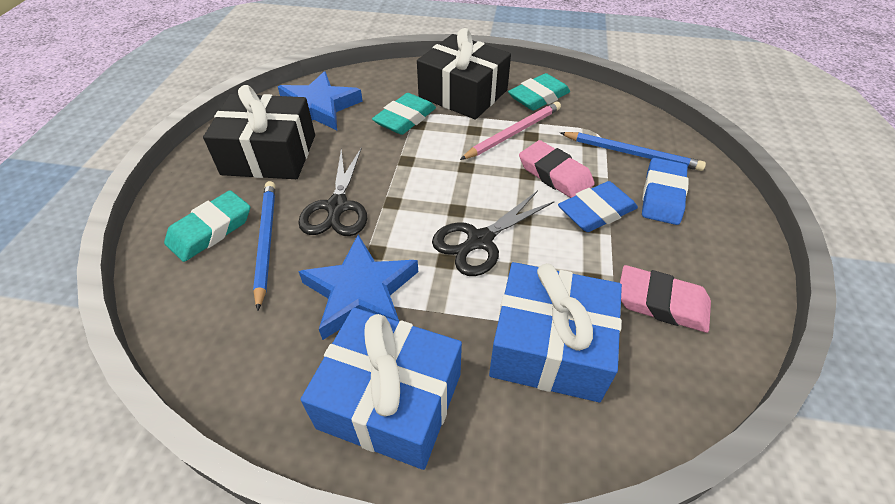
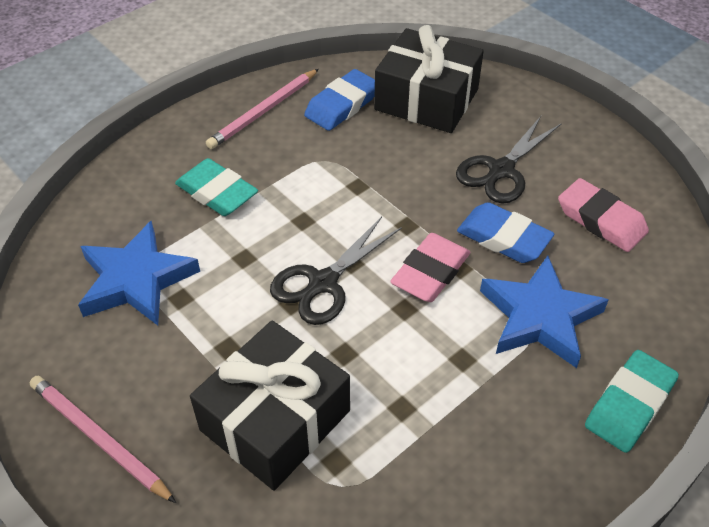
blue gift: [300,307,462,470] [489,262,622,402] = 2 -> none = 0
blue pencil: [253,181,275,311] [560,132,706,171] = 2 -> none = 0
pink pencil: [460,101,561,160] = 1 -> [30,376,176,503] [206,69,319,149] = 2
turquoise eraser: [164,190,250,262] [372,93,436,135] [508,73,570,111] = 3 -> [175,158,258,216] [585,350,679,453] = 2

